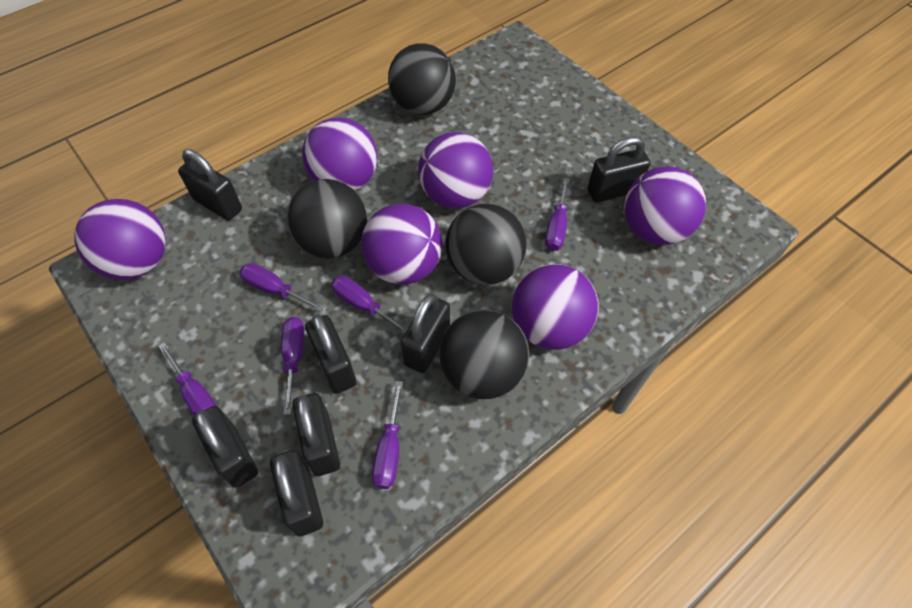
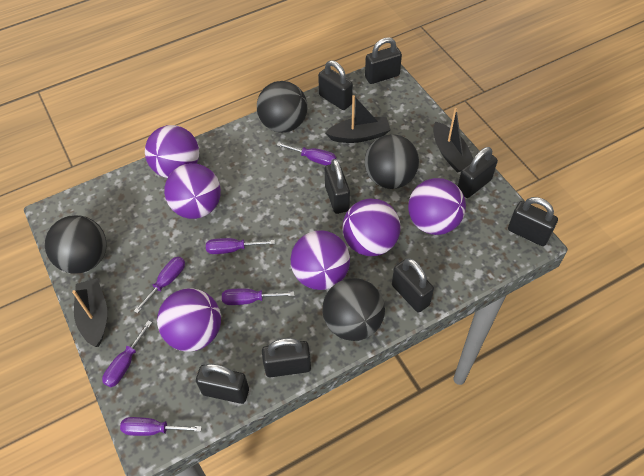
black boat: none = 0 -> [72,278,107,347] [325,95,391,143] [433,108,473,173] = 3
black padlock: [178,149,242,221] [192,406,258,488] [270,450,323,536] [292,393,340,476] [305,314,357,394] [401,294,450,373] [588,136,651,203] = 7 -> [196,364,249,404] [262,338,311,377] [318,60,353,110] [325,159,350,214] [365,37,402,84] [392,258,434,313] [458,147,498,198] [508,197,558,246] = 8

